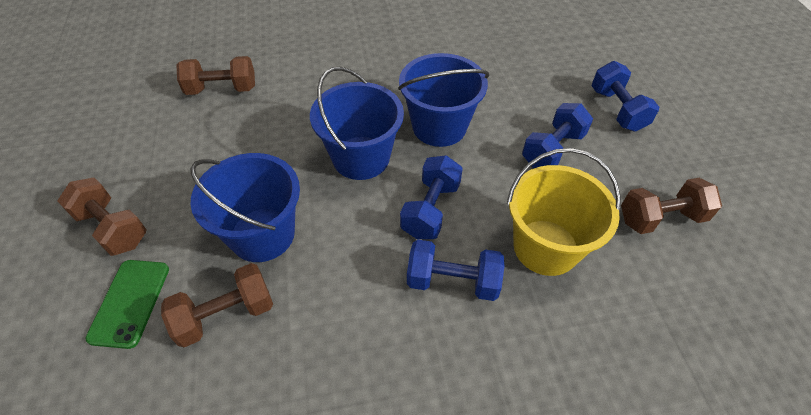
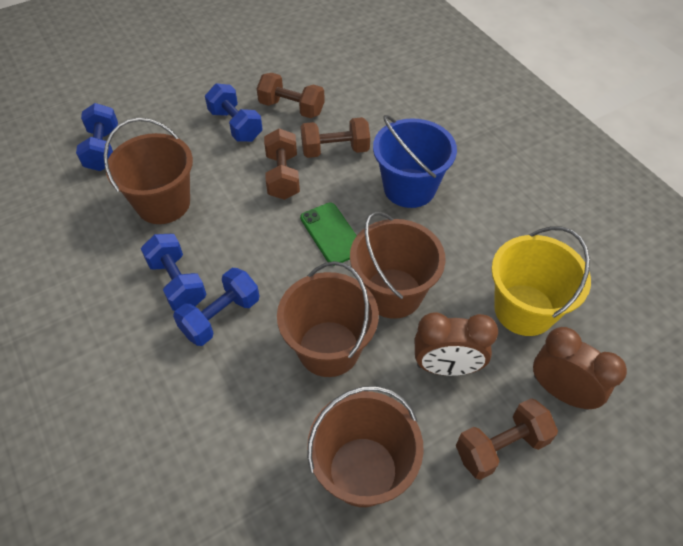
blue bucket: [190,153,300,262] [310,67,404,180] [398,53,489,147] = 3 -> [373,115,457,208] = 1
brown bucket: none = 0 -> [104,118,193,224] [277,261,379,377] [307,386,424,507] [350,211,446,319] = 4
brown clock: none = 0 -> [415,312,498,376] [533,327,627,410] = 2

